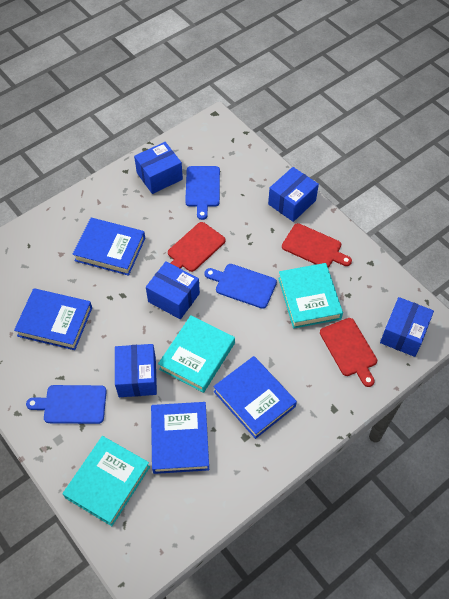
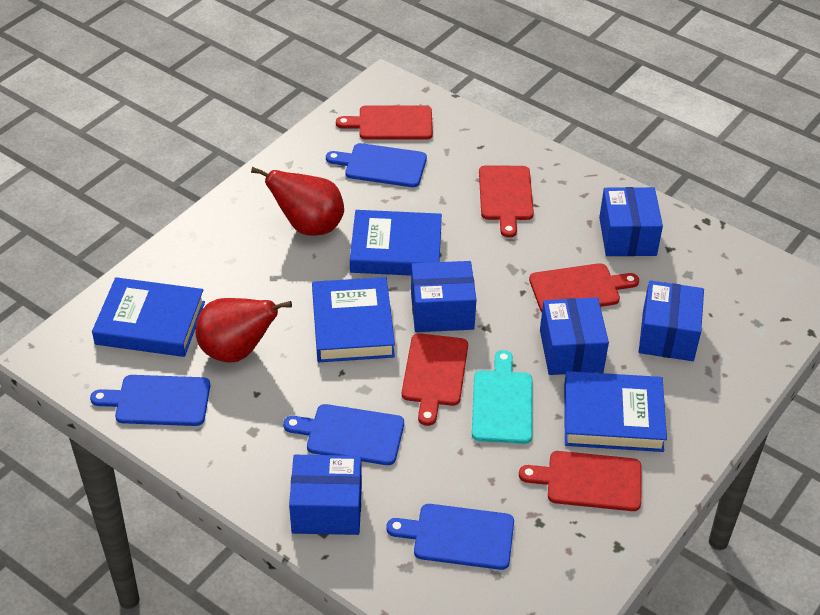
blue cutting board: [26,385,107,424] [185,166,220,220] [204,264,277,309] = 3 -> [90,375,210,426] [283,404,404,465] [326,143,427,187] [386,504,514,570] = 4
red cutting board: [168,222,226,272] [282,223,352,268] [320,318,377,387] = 3 -> [336,105,433,140] [402,333,468,426] [479,165,534,238] [519,451,642,511] [529,263,639,312] = 5
red pear: none = 0 -> [195,298,292,362] [251,167,344,236] = 2
turquoise book: [63,436,150,526] [158,315,235,393] [278,263,343,329] = 3 -> none = 0
turquoise cutting board: none = 0 -> [472,350,533,444] = 1

